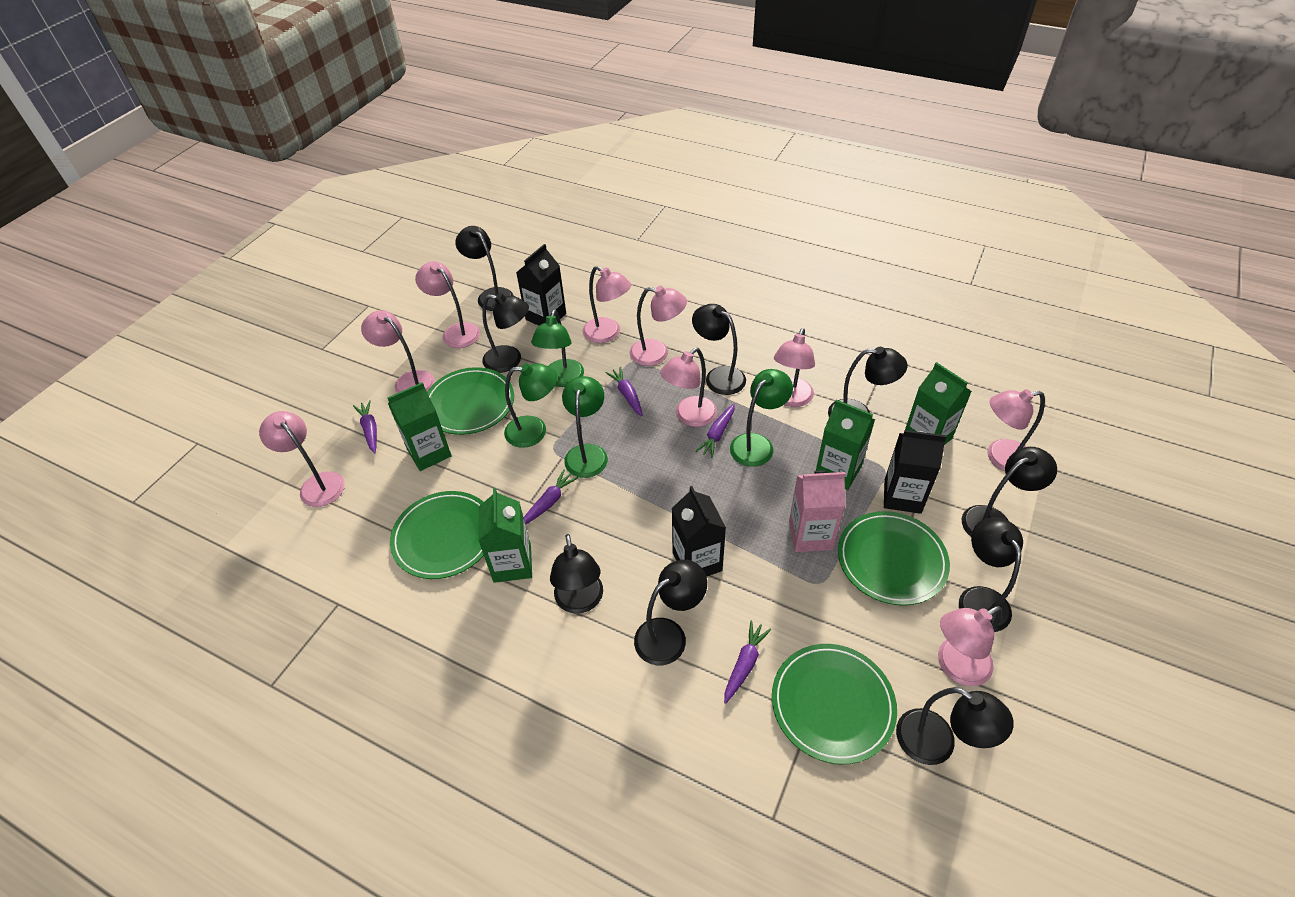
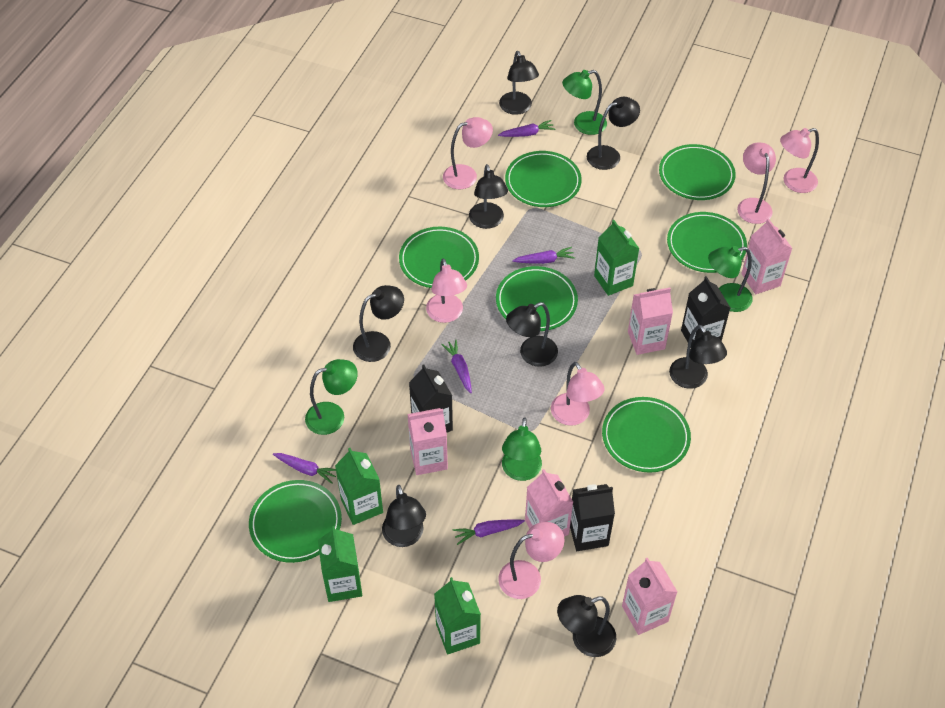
black lamp: [455,226,514,311] [482,293,529,373] [550,534,603,614] [634,560,707,665] [692,304,746,395] [828,347,908,417] [896,687,1014,765] [959,517,1023,632] [962,447,1057,537] = 9 -> [353,285,404,362] [382,485,426,547] [469,164,508,229] [499,51,539,115] [506,302,558,367] [557,595,616,657] [587,97,640,170] [669,325,727,389] = 8
green plate: [390,491,484,579] [427,367,514,435] [772,644,897,764] [838,511,950,606] = 4 -> [249,480,342,563] [399,227,479,288] [496,266,578,331] [505,151,582,207] [602,397,691,472] [659,144,736,200] [667,212,747,273] = 7
pink carton: [789,471,846,552] = 1 -> [407,408,448,475] [525,469,573,536] [622,557,678,635] [628,288,673,355] [741,218,793,294] = 5
pink lamp: [259,411,345,507] [361,310,435,393] [415,261,480,348] [583,266,631,343] [630,286,687,366] [660,348,717,427] [774,328,815,407] [938,606,1002,686] [988,389,1045,471] = 9 -> [426,258,467,323] [443,117,493,189] [498,522,564,599] [551,362,605,426] [737,143,776,224] [780,128,819,193] = 6

